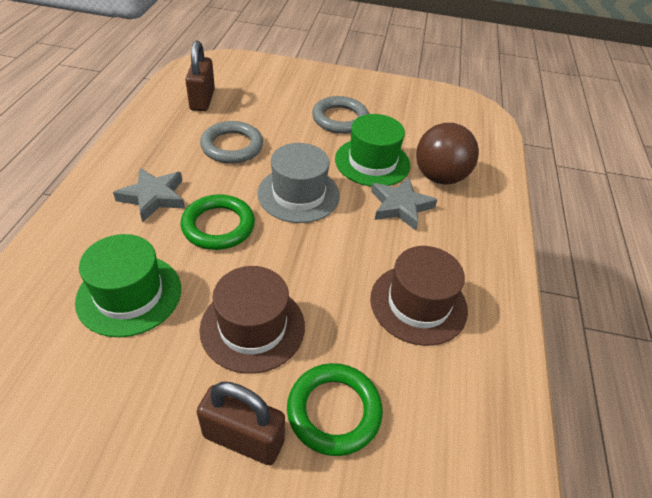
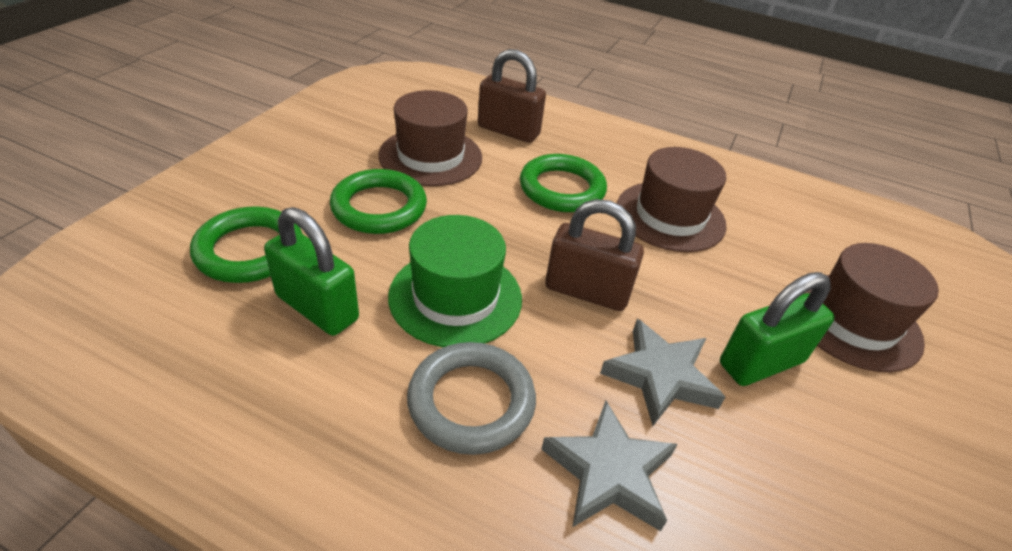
brown ball: [416,123,479,185] = 1 -> none = 0
brown hat: [199,266,305,374] [370,246,468,346] = 2 -> [378,90,482,186] [617,147,727,252] [804,243,939,372] = 3
green hat: [75,234,181,337] [335,114,410,187] = 2 -> [388,215,522,347] = 1
green padlock: none = 0 -> [264,207,359,336] [720,272,835,386] = 2
green ring: [181,194,255,250] [287,363,383,456] = 2 -> [190,206,302,283] [330,169,427,234] [520,154,607,212] = 3
grey hat: [257,143,340,223] = 1 -> none = 0
grey ring: [200,121,263,163] [312,96,369,134] = 2 -> [407,342,536,455] = 1

